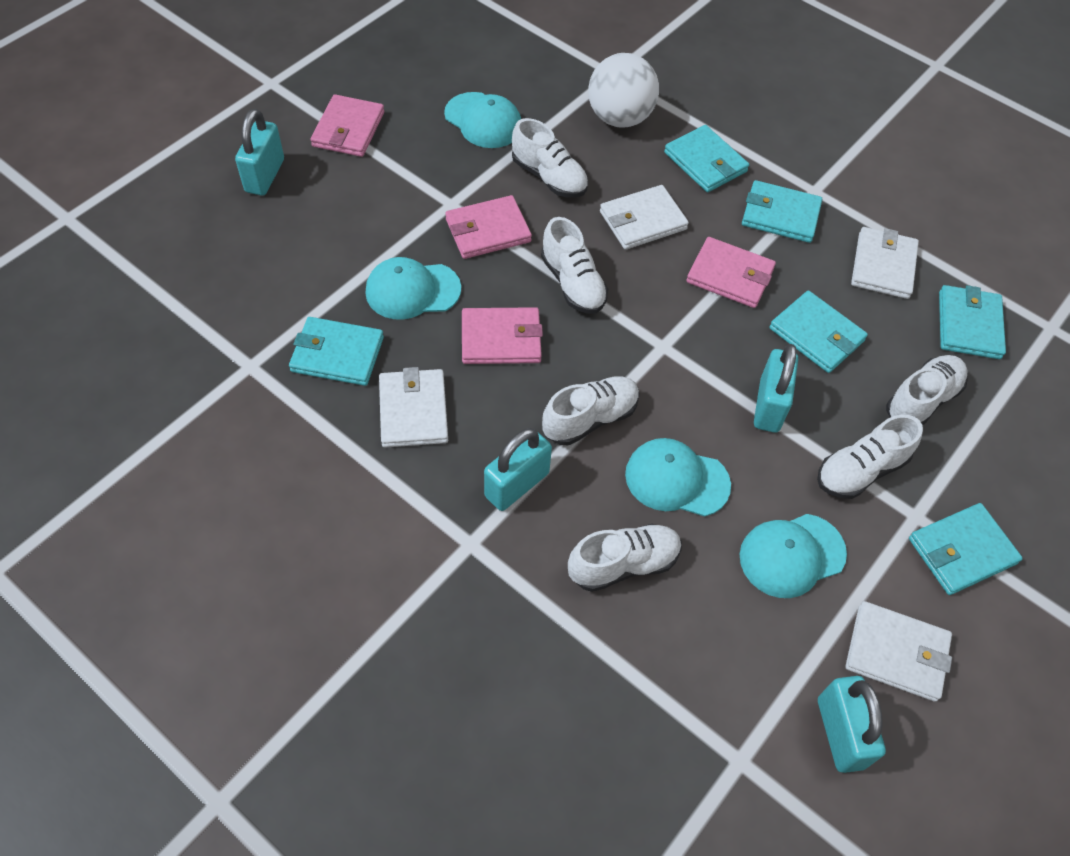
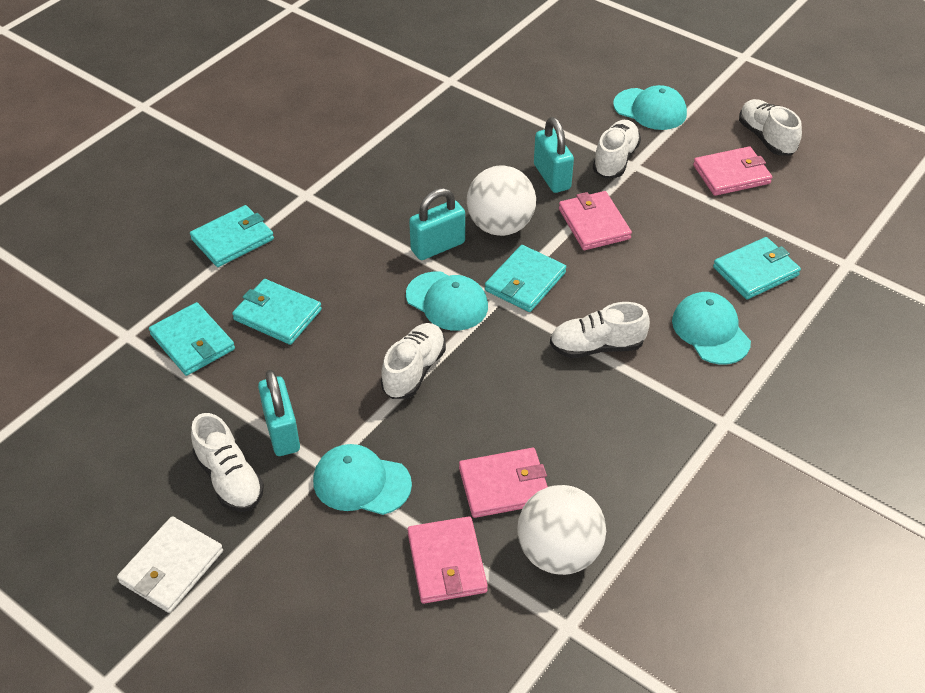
turquoise padlock: [235,109,284,196] [484,428,552,511] [754,344,798,433] [818,676,886,773] = 4 -> [258,370,300,456] [409,188,465,260] [534,117,574,193] = 3
turquoise wallet: [289,317,384,386] [664,125,749,192] [742,180,822,243] [770,290,868,373] [909,503,1023,595] [939,285,1006,359] = 6 -> [149,302,235,376] [190,205,274,267] [232,279,322,345] [485,245,566,312] [713,237,801,299] = 5
white ball: [588,53,659,127] = 1 -> [467,165,536,236] [517,485,606,575] = 2
white shoe: [512,118,588,198] [541,217,608,314] [542,376,640,446] [568,524,682,592] [817,415,923,499] [886,355,968,426] = 6 -> [191,413,264,512] [381,323,446,399] [550,302,650,358] [593,120,641,178] [739,99,802,155] = 5
white wallet: [379,367,448,448] [600,185,689,250] [845,601,952,702] [851,227,919,299] = 4 -> [117,516,223,613] = 1

